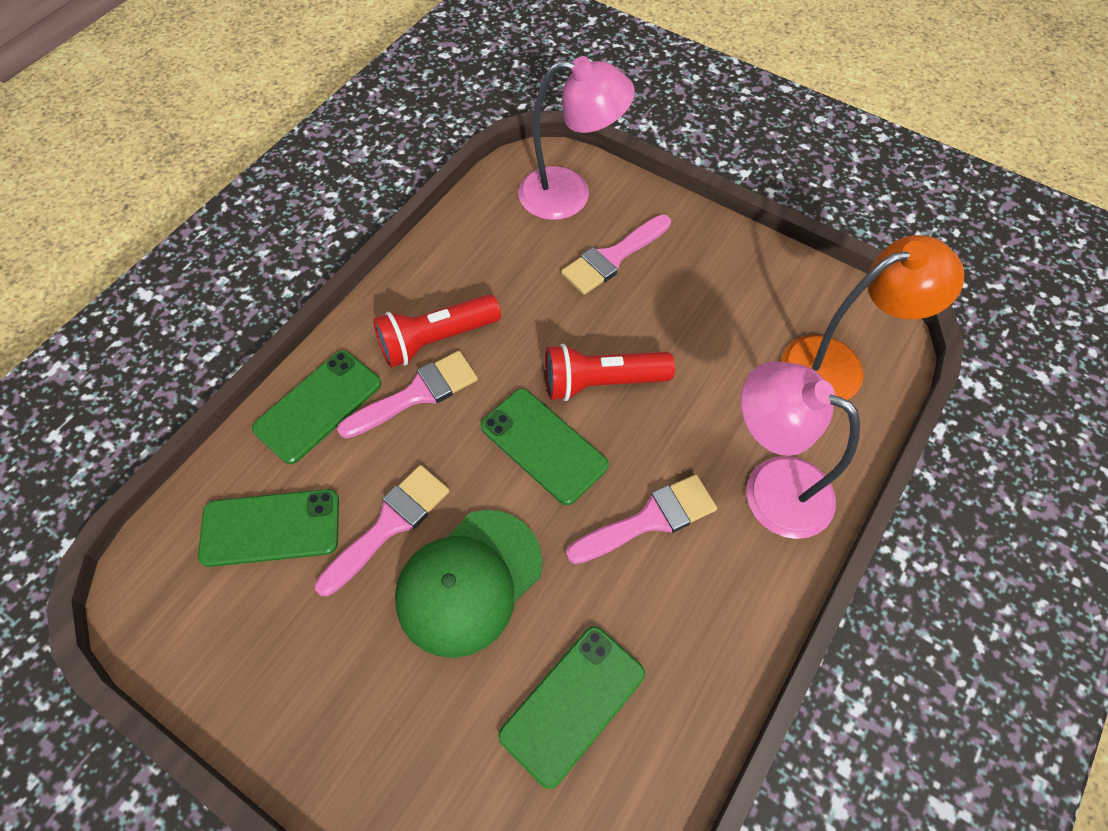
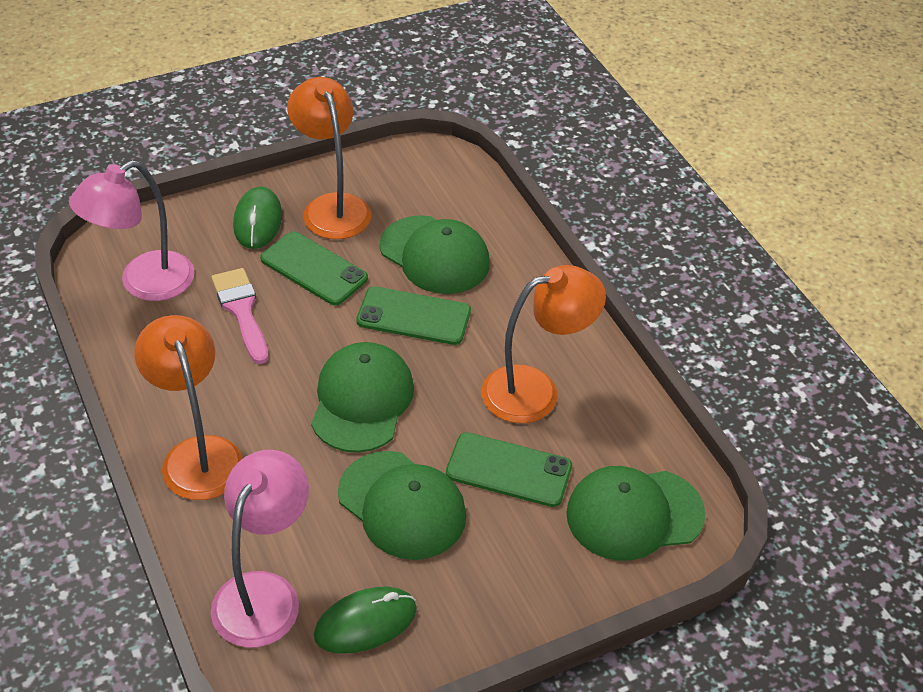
green cap: [395,510,542,658] = 1 -> [311,342,414,453] [338,451,466,560] [380,215,490,294] [566,466,706,561] = 4
green mouse: none = 0 -> [233,186,282,249] [314,587,417,653] = 2
green phone: [198,489,339,567] [252,350,381,464] [480,389,609,505] [498,626,645,789] = 4 -> [260,231,368,305] [356,286,471,345] [446,432,572,507] = 3
orange lamp: [781,235,965,400] = 1 -> [134,315,243,500] [287,77,371,239] [481,265,606,423] = 3
pink brush: [315,465,450,596] [337,351,478,439] [561,215,671,295] [566,474,717,564] = 4 -> [211,268,268,364] = 1
red flashlight: [373,294,501,368] [545,344,675,401] = 2 -> none = 0

